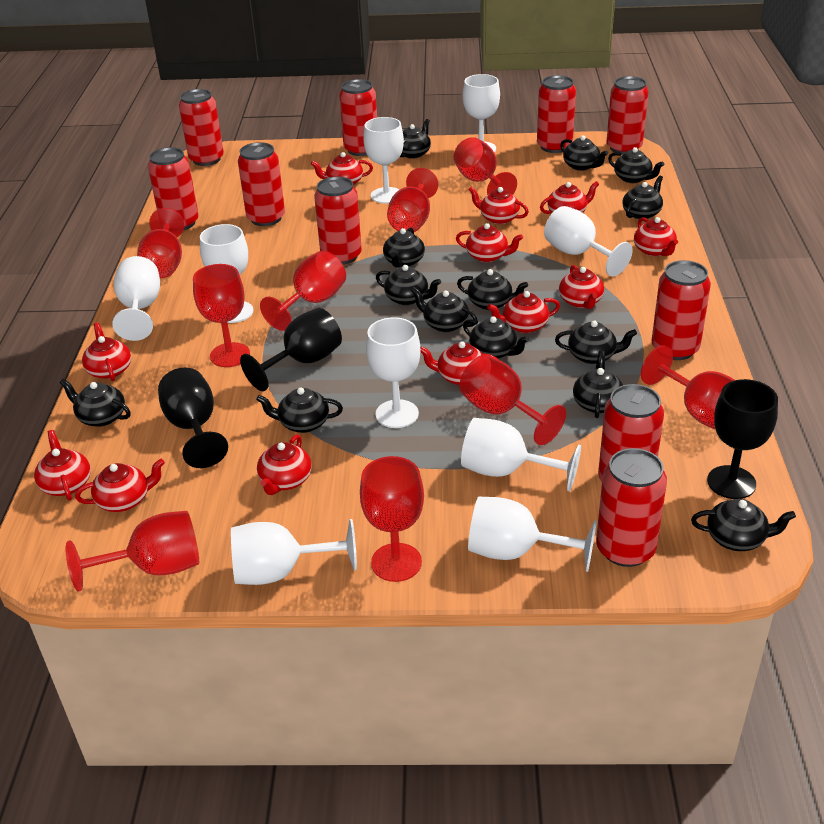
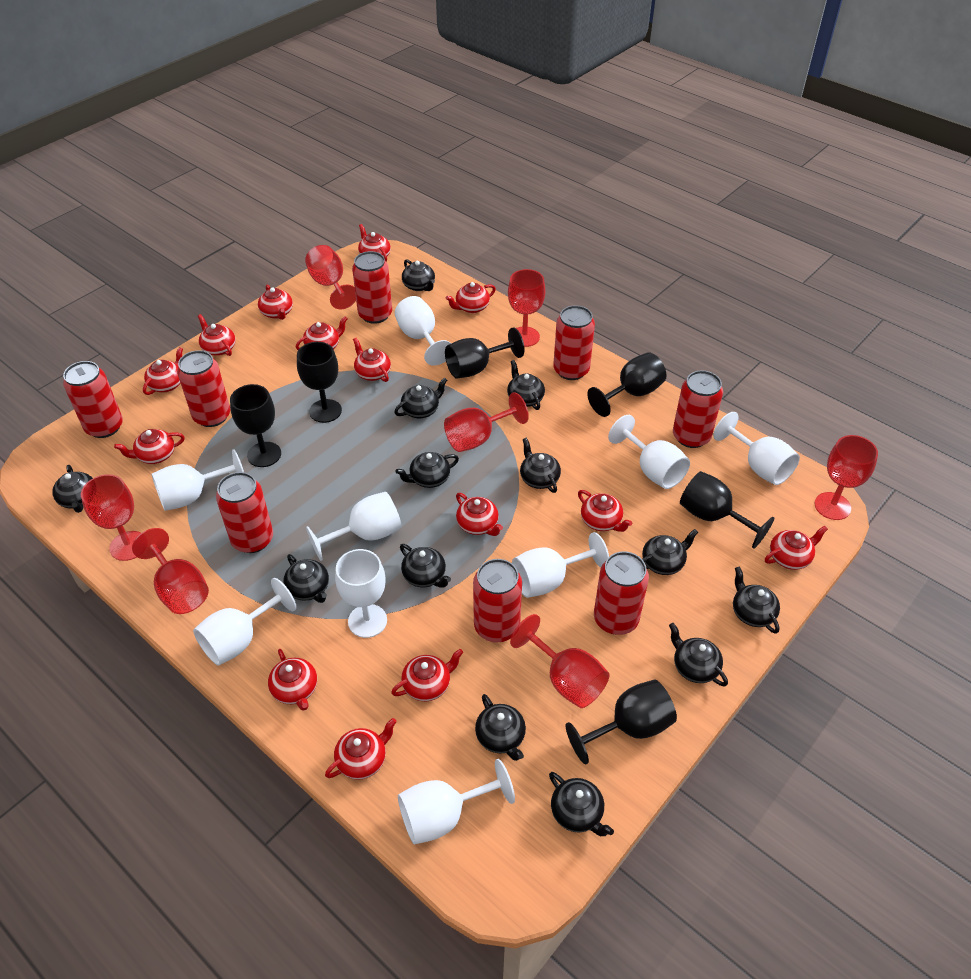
black goblet: [158,367,228,468] [240,308,342,391] [707,379,778,499] = 3 -> [230,384,281,467] [297,342,342,423] [445,327,524,379] [566,679,677,764] [587,352,667,417] [680,471,774,548] = 6
black teapot: [60,379,131,427] [256,387,343,433] [376,265,441,305] [383,227,425,268] [400,119,431,159] [411,287,477,332] [457,269,528,310] [463,316,529,359] [555,320,637,364] [560,135,608,171] [573,351,623,418] [608,147,664,183] [622,176,663,219] [691,499,796,551] = 14 -> [52,465,93,513] [283,554,329,603] [394,377,447,418] [395,452,459,488] [400,544,451,588] [402,259,435,291] [475,694,526,761] [507,360,545,410] [520,438,561,493] [549,772,614,836] [642,529,698,575] [669,623,728,686] [733,567,780,634] = 13
red can: [148,147,199,230] [179,89,224,166] [238,142,285,226] [314,177,362,265] [339,79,377,156] [537,75,576,153] [596,448,667,567] [598,384,664,482] [606,76,649,154] [652,260,711,360] = 10 -> [63,361,123,438] [177,350,230,427] [216,472,273,553] [352,251,392,324] [473,559,522,642] [553,305,595,380] [594,551,649,635] [673,370,723,448] = 8
red goblet: [66,511,199,592] [137,208,184,278] [193,264,250,367] [260,251,346,331] [360,456,424,582] [387,168,438,232] [454,137,517,195] [459,355,566,445] [641,345,735,430] = 9 -> [81,474,141,561] [132,528,209,614] [305,245,356,309] [444,392,529,452] [508,269,545,347] [510,614,610,708] [815,435,878,520] = 7
red teapot: [34,430,91,501] [75,459,165,512] [82,323,131,381] [257,434,312,495] [311,152,373,185] [420,341,499,385] [456,223,523,262] [468,187,529,224] [487,291,560,333] [540,181,599,214] [559,265,604,309] [634,217,678,256] = 12 -> [114,429,185,464] [143,347,183,395] [198,314,235,356] [258,285,293,320] [268,649,317,711] [296,316,348,350] [325,718,397,780] [353,338,391,382] [358,224,391,262] [391,649,463,701] [446,282,496,313] [456,493,503,536] [578,490,633,532] [765,526,828,570] = 14

